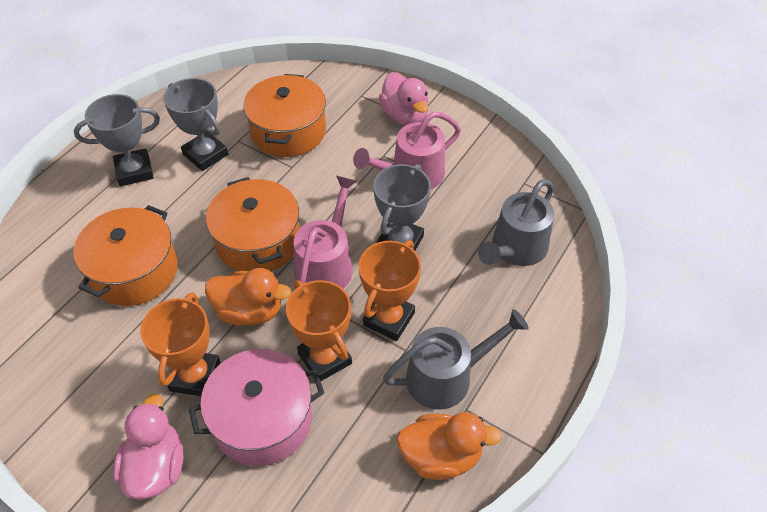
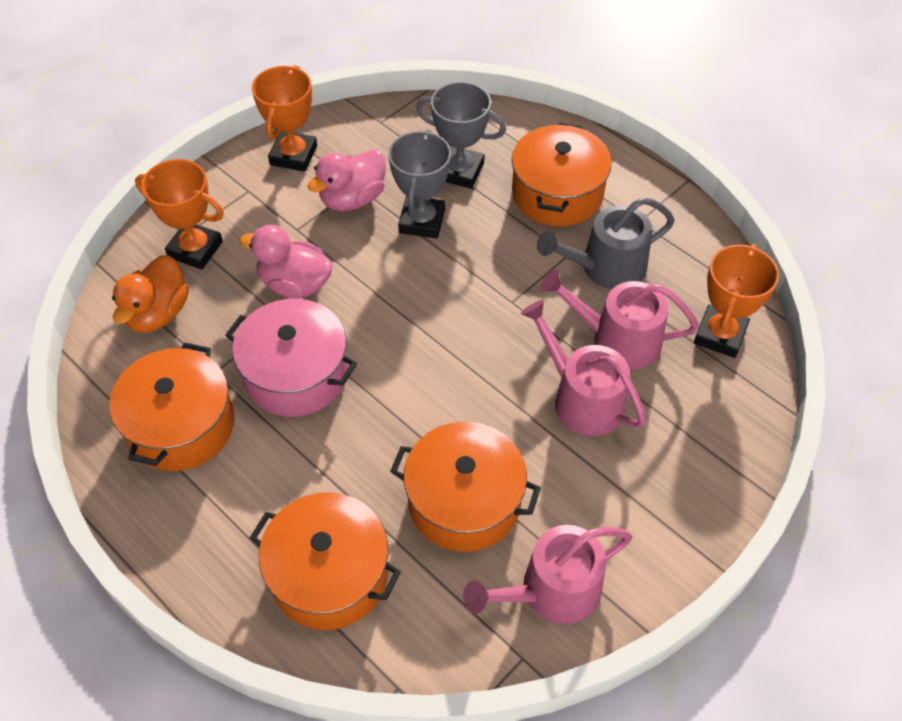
grey trophy: [74,94,160,187] [163,78,228,171] [373,164,431,251] = 3 -> [388,129,451,238] [416,82,506,189] = 2
grey watering can: [383,309,529,410] [478,179,554,266] = 2 -> [537,197,675,289] = 1
orange duck: [205,268,291,325] [396,412,502,480] = 2 -> [112,255,189,333] = 1
orange pot: [73,205,178,306] [206,177,300,271] [243,74,326,157] = 3 -> [109,342,234,471] [250,492,401,630] [390,422,541,552] [512,123,612,226] = 4
pink watering can: [294,176,357,289] [353,112,461,189] = 2 -> [463,525,632,624] [520,300,647,436] [540,270,699,369] = 3

